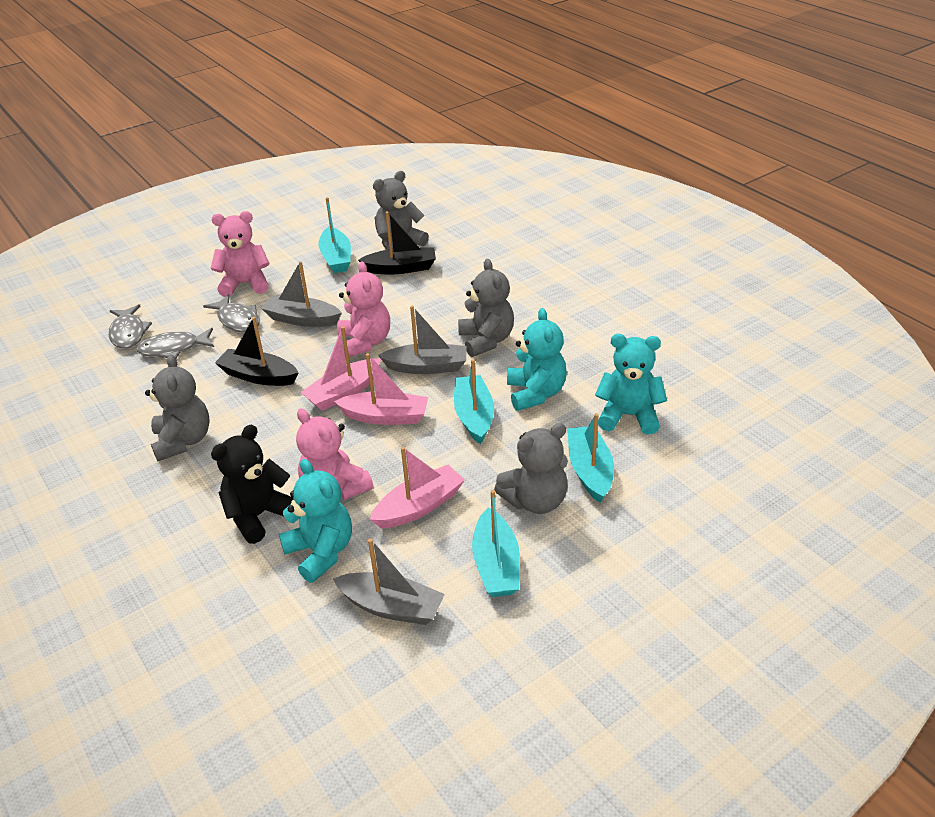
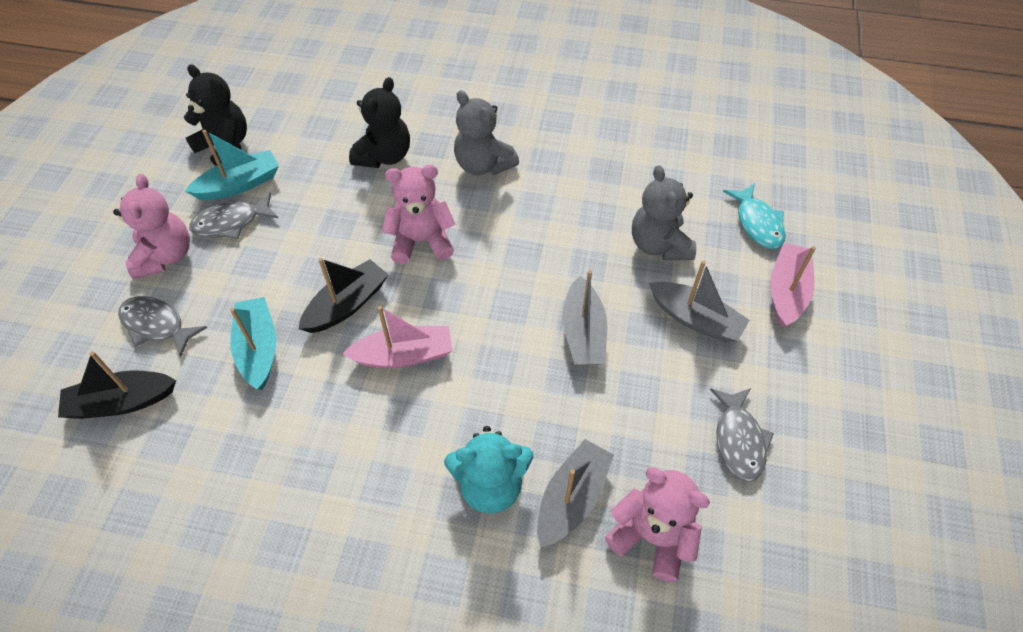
black teddy bear: [211,424,293,544] = 1 -> [184,64,247,166] [349,77,410,168] = 2
grey teddy bear: [145,354,210,461] [373,171,429,250] [458,259,514,357] [494,423,568,514] = 4 -> [454,90,519,175] [632,165,696,260] = 2
pink boat: [301,326,381,411] [334,353,428,425] [370,447,465,528] = 3 -> [342,306,452,368] [771,243,816,328] = 2
turquoise boat: [319,197,351,273] [454,359,494,444] [472,490,520,597] [568,413,614,503] = 4 -> [185,130,279,200] [230,297,276,390] = 2
turquoise fish: none = 0 -> [723,183,786,249] = 1
turquoise teddy bear: [279,459,352,583] [507,308,567,411] [595,334,667,435] = 3 -> [444,426,533,513] = 1

